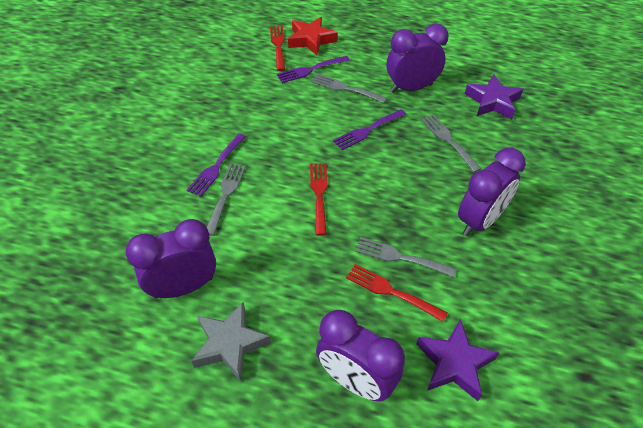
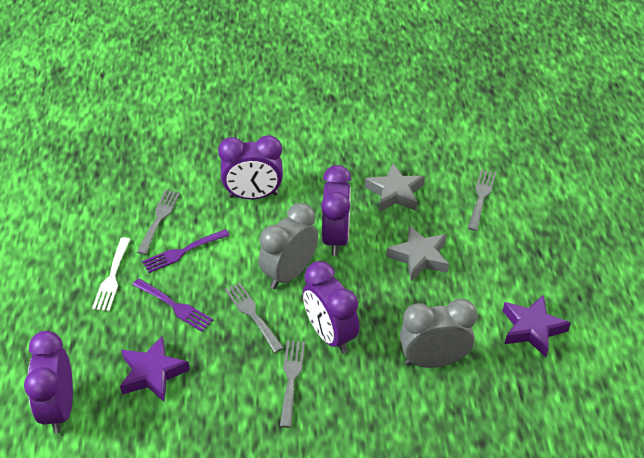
grey clock: none = 0 -> [259,203,318,289] [400,299,477,368] = 2
grey star: [191,302,271,382] = 1 -> [365,163,425,212] [386,225,449,281] = 2
purple fork: [187,133,246,197] [277,56,350,83] [333,109,406,150] = 3 -> [133,278,213,332] [142,229,230,273] = 2
red fork: [270,26,285,71] [310,163,328,236] [346,264,448,322] = 3 -> none = 0
red star: [288,17,338,55] = 1 -> none = 0
white fork: none = 0 -> [92,237,130,311] = 1

